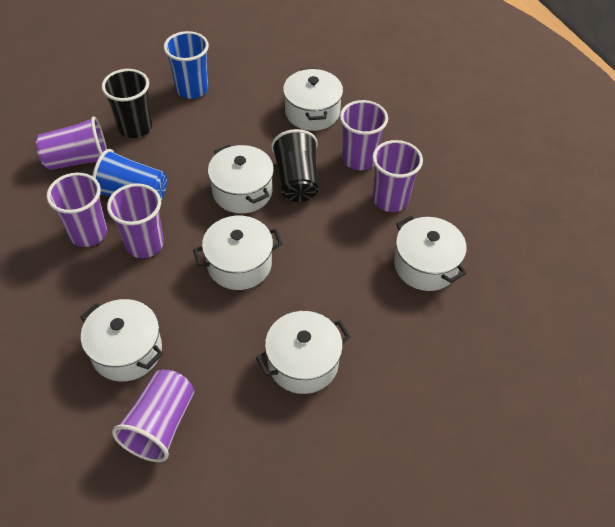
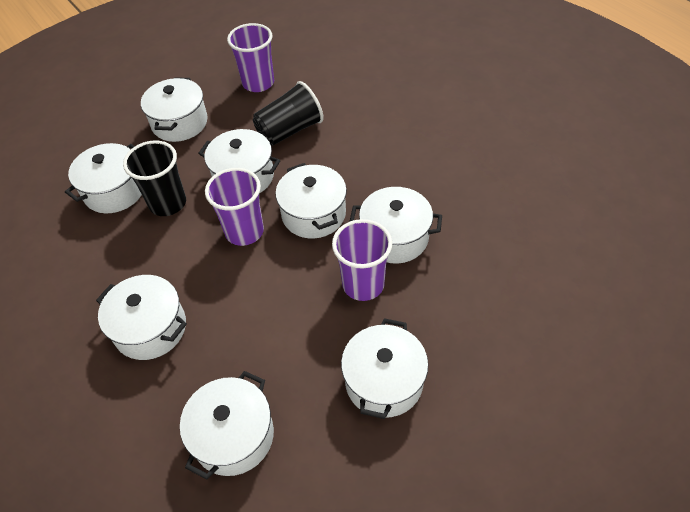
blue cup: [92,149,167,200] [164,31,209,99] = 2 -> none = 0
purple cup: [36,116,107,170] [47,173,107,247] [107,183,164,258] [112,370,194,462] [340,100,388,170] [372,140,423,212] = 6 -> [205,168,264,246] [227,23,274,92] [332,219,392,301] = 3
white pot: [81,299,163,382] [193,216,282,290] [208,144,274,214] [256,311,351,394] [283,68,343,131] [394,216,467,291] = 6 -> [65,143,142,213] [96,275,187,360] [141,77,208,142] [180,371,274,479] [198,129,280,193] [275,163,347,239] [341,318,428,419] [350,187,442,264] = 8

